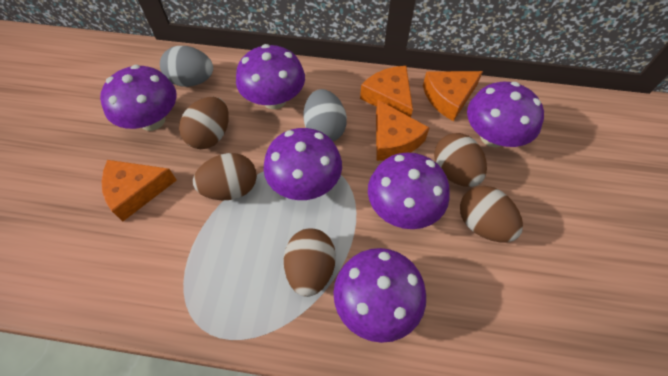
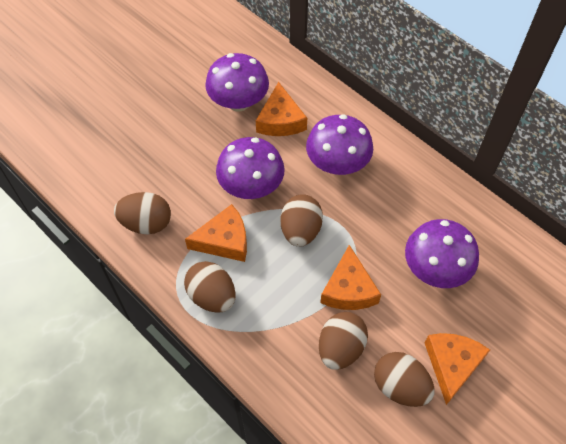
grey egg: [160,46,213,87] [303,89,347,141] = 2 -> none = 0
purple mushroom: [100,65,176,131] [236,44,305,109] [263,128,342,200] [333,248,426,343] [368,152,450,229] [467,82,544,147] = 6 -> [205,53,269,111] [216,137,285,199] [306,114,373,175] [405,219,479,288] = 4

